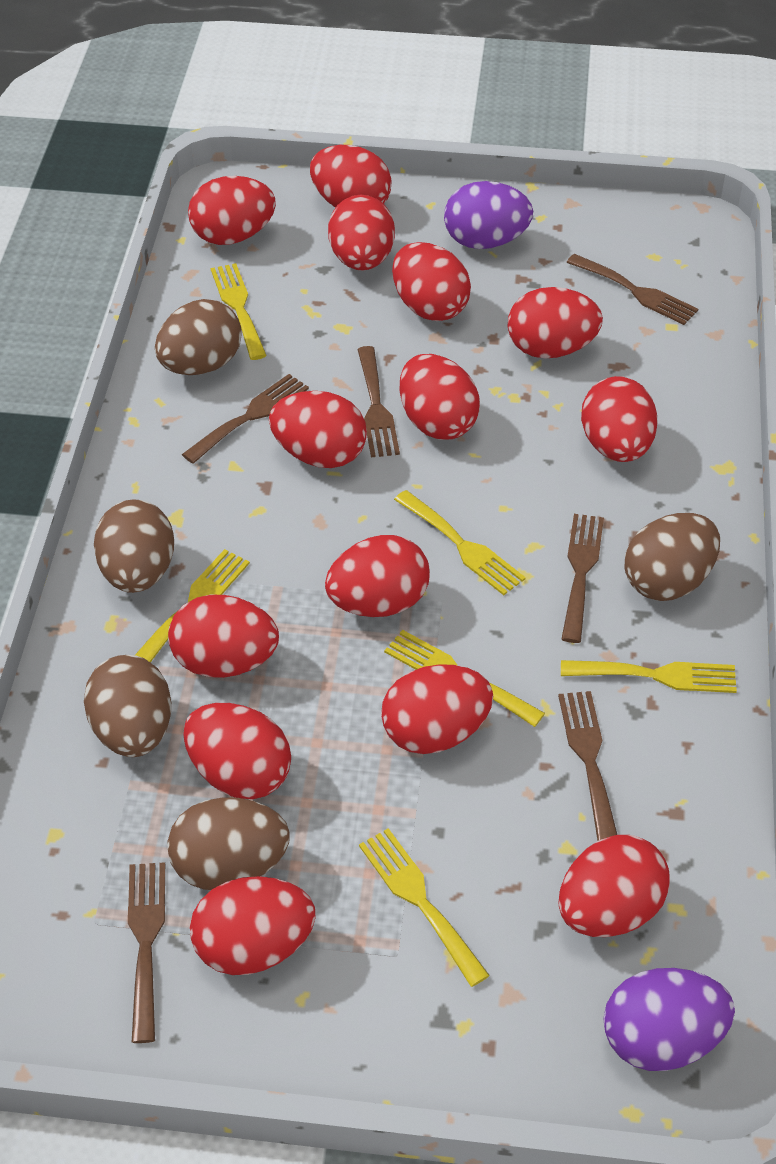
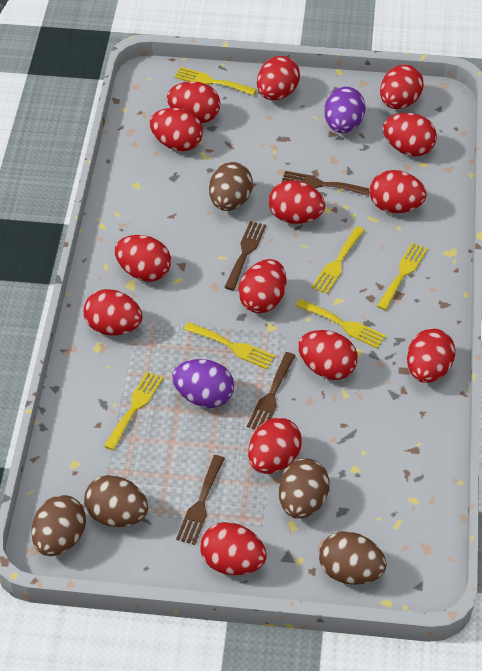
brown fork: [128,862,165,1043] [182,374,309,464] [357,346,400,457] [558,691,617,841] [561,514,604,643] [566,254,698,325] = 6 -> [176,455,225,545] [224,221,266,291] [247,352,296,429] [282,171,370,196] = 4

